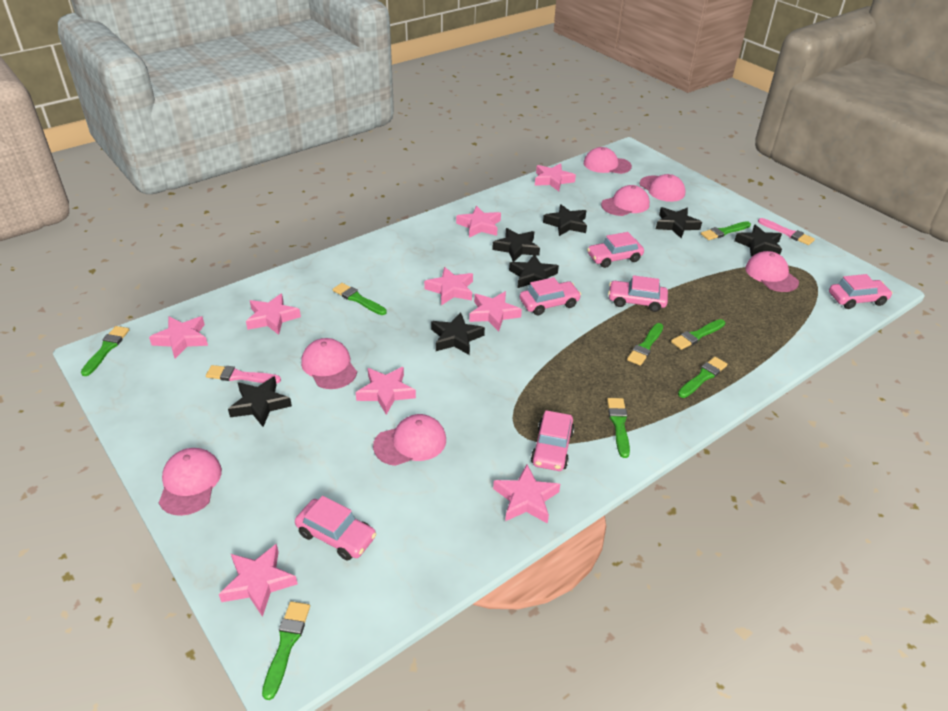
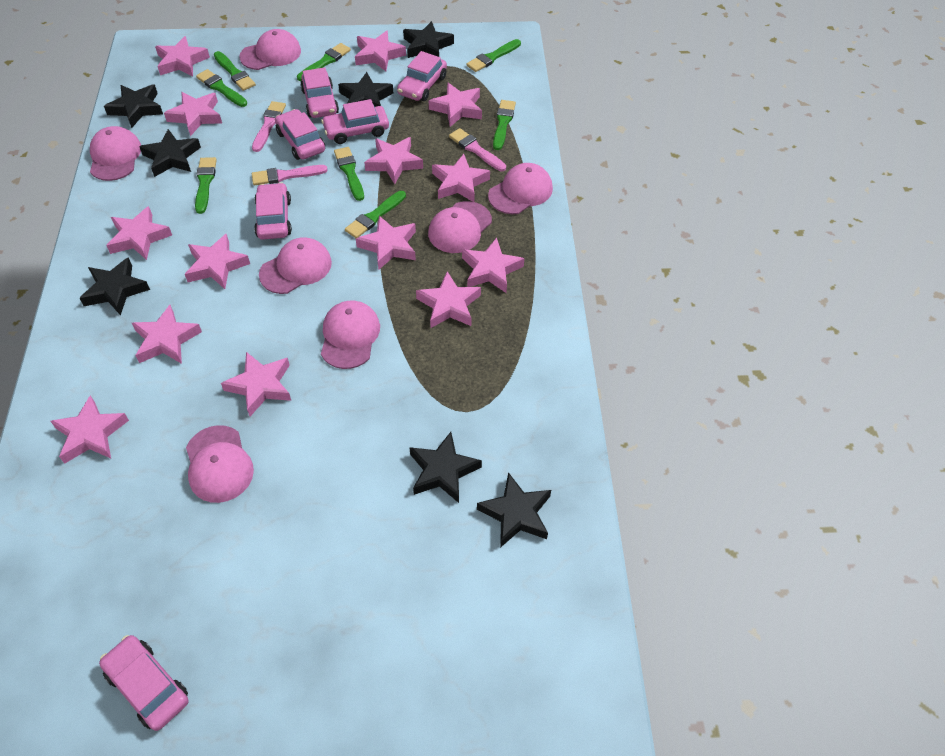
pink brush: [206,365,281,384] [758,218,815,245] = 2 -> [252,101,286,152] [252,165,328,185] [449,128,506,171] = 3
pink star: [149,316,208,358] [219,544,298,617] [246,293,301,335] [356,367,416,415] [424,267,473,305] [456,206,501,238] [469,291,522,331] [493,464,560,524] [535,163,576,191] = 9 -> [50,395,129,464] [106,206,172,260] [132,305,202,364] [155,36,210,77] [164,92,222,136] [185,234,250,289] [221,352,291,416] [355,31,406,71] [356,216,416,270] [364,137,423,184] [416,271,481,328] [429,83,482,127] [432,154,490,202] [462,238,525,293] = 14

